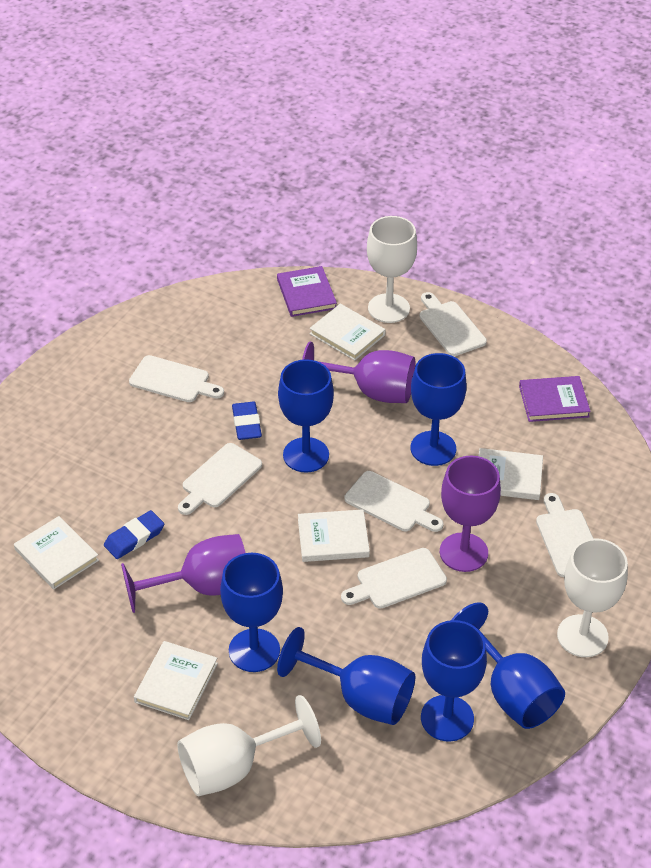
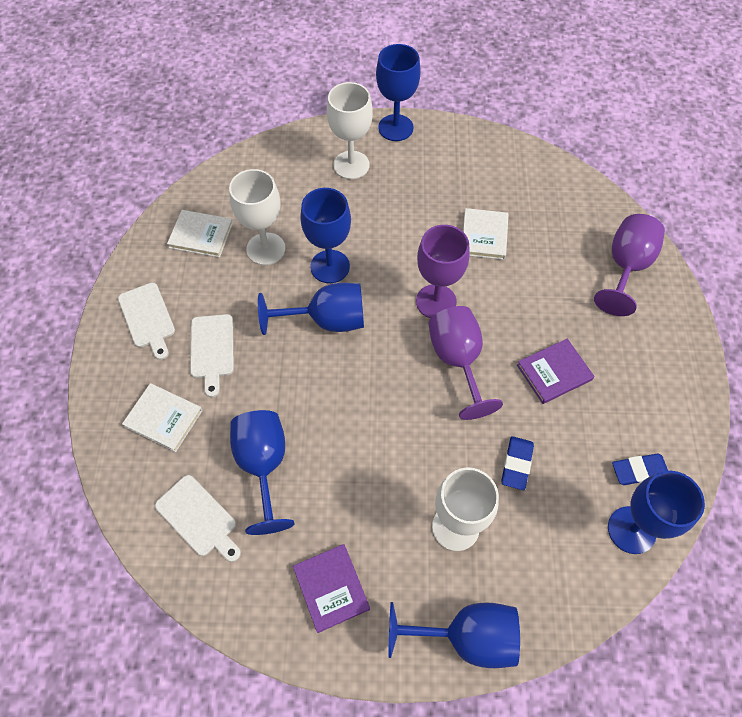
white book: [14,516,99,589] [134,641,218,720] [298,509,370,562] [310,304,386,361] [479,448,543,500] = 5 -> [122,383,203,452] [167,210,233,258] [463,208,508,260] = 3
white cutting board: [129,355,224,402] [178,443,262,515] [341,548,447,609] [344,471,443,532] [419,292,487,356] [536,493,594,577] = 6 -> [118,282,175,360] [155,475,241,562] [190,314,234,397] = 3

